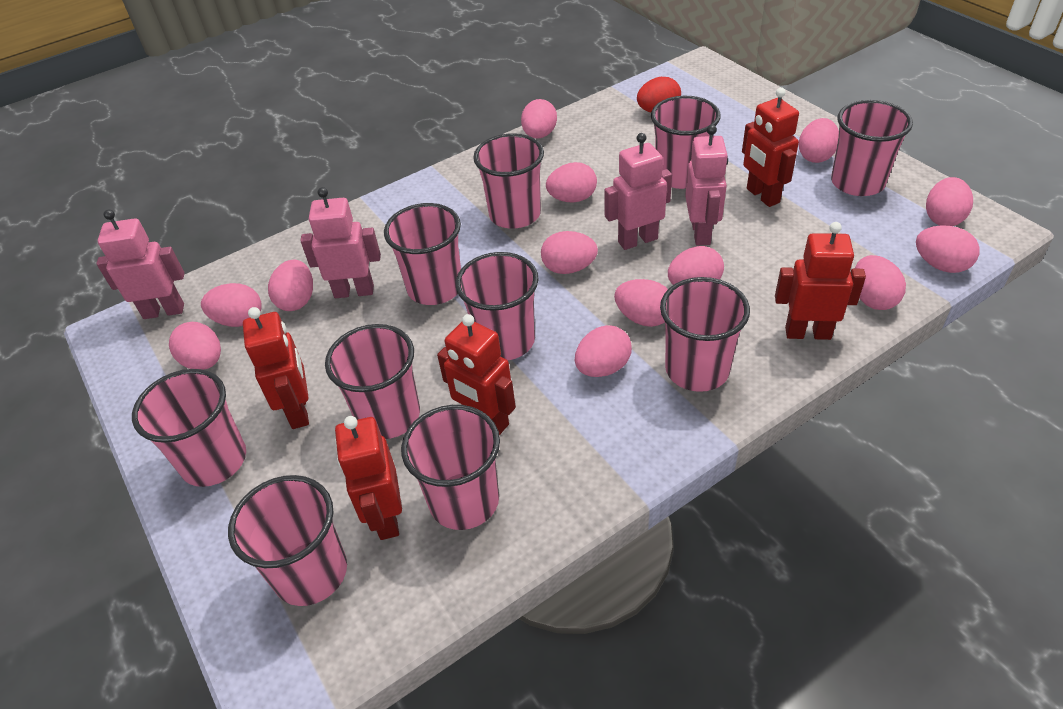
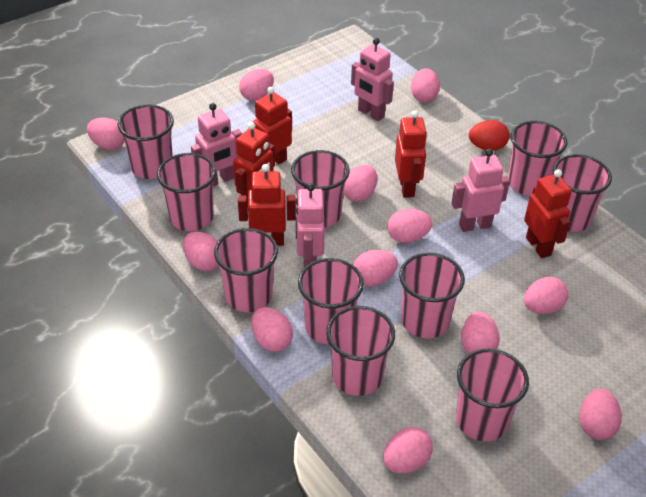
pink egg: [169,322,221,370] [201,283,262,327] [268,259,313,311] [521,99,557,139] [541,231,598,274] [546,162,597,202] [575,325,632,377] [614,279,668,327] [668,246,724,285] [799,118,839,163] [855,255,906,310] [916,225,979,273] [926,177,973,226] = 13 -> [87,118,125,150] [183,232,219,271] [239,69,274,101] [251,307,293,352] [344,165,377,202] [353,250,398,286] [383,427,433,474] [387,209,432,243] [411,68,440,102] [461,312,500,354] [524,277,568,314] [579,389,622,440] = 12

